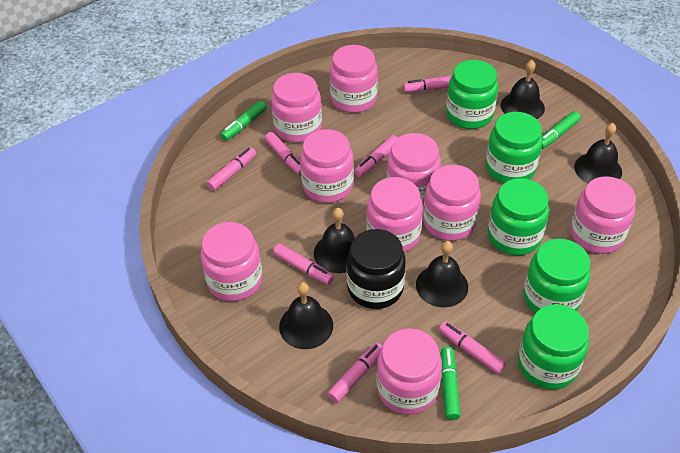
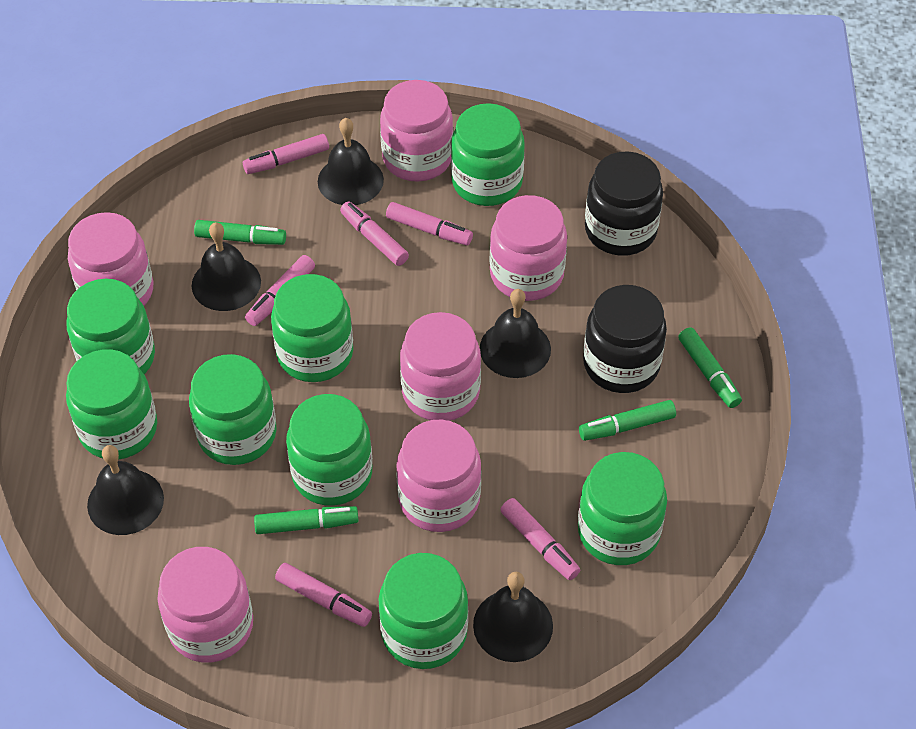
black jar: [347,229,406,309] = 1 -> [583,285,667,393] [585,151,663,256] = 2
green jar: [446,60,498,129] [486,112,543,183] [488,178,549,255] [518,304,589,389] [523,239,590,313] = 5 -> [66,279,155,374] [66,349,157,459] [189,354,277,465] [271,274,353,382] [286,394,372,506] [379,553,468,669] [451,103,525,206] [578,452,667,565] = 8
green marker: [220,101,267,141] [441,347,460,420] [541,111,581,149] = 3 -> [194,220,286,245] [254,506,359,534] [579,400,676,441] [678,327,742,408] = 4
pink jar: [201,222,262,301] [271,73,322,143] [300,129,354,203] [330,45,378,113] [366,177,423,252] [376,328,442,415] [387,133,441,205] [423,165,481,241] [570,176,636,254] = 9 -> [68,212,153,305] [158,547,253,663] [380,80,453,182] [396,420,481,532] [400,312,481,421] [490,195,567,301] = 6
pink marker: [206,147,256,191] [265,132,301,175] [273,244,334,285] [327,343,383,403] [354,135,398,177] [403,75,452,92] [439,321,506,374] = 7 -> [243,134,329,174] [245,255,315,326] [275,563,372,627] [340,202,409,266] [386,202,473,246] [500,498,580,580] = 6

